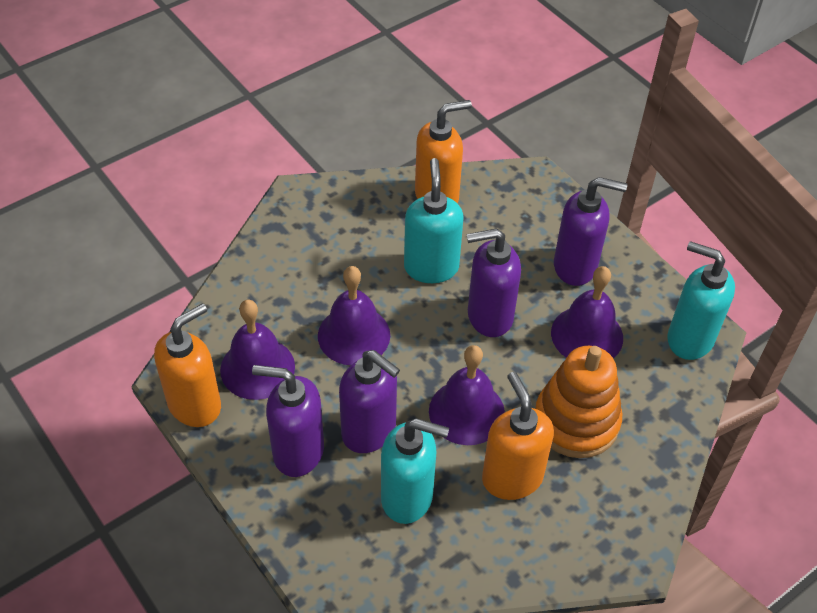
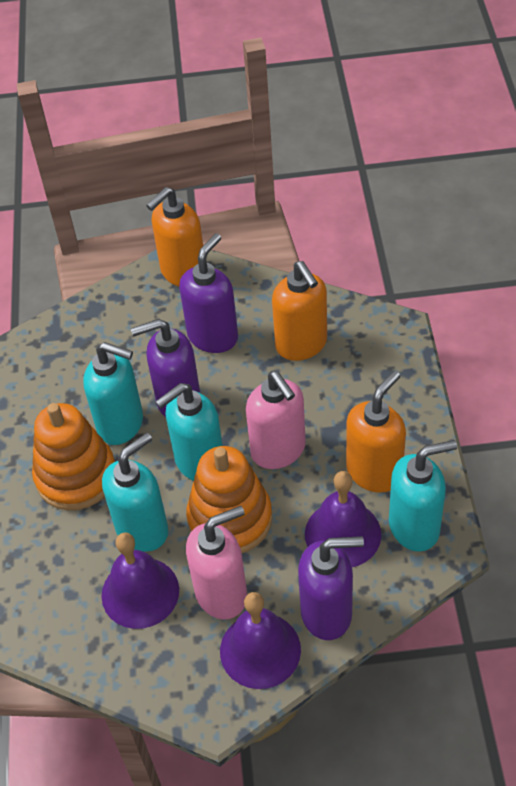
orange stacking toy: [535,346,622,458] = 1 -> [32,403,115,510] [186,446,272,553] = 2
pink soap dispenser: none = 0 -> [186,506,247,619] [246,371,306,469] = 2
purple bell: [220,300,295,400] [318,266,390,365] [429,345,505,445] [551,266,623,358] = 4 -> [101,532,179,629] [220,592,301,689] [305,471,381,567] = 3
purple soap dispenser: [252,365,324,477] [339,350,400,453] [466,228,521,337] [554,177,627,286] = 4 -> [131,319,200,417] [179,233,238,353] [298,536,364,640] = 3
turquoise soap dispenser: [381,418,449,524] [404,158,464,283] [667,241,735,360] = 3 -> [83,342,143,445] [102,433,168,552] [155,383,223,481] [389,440,457,552] = 4

